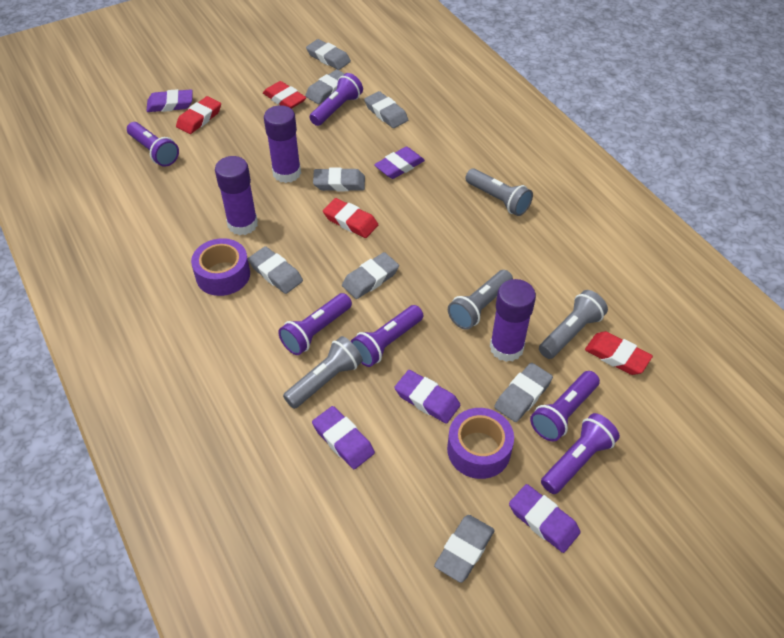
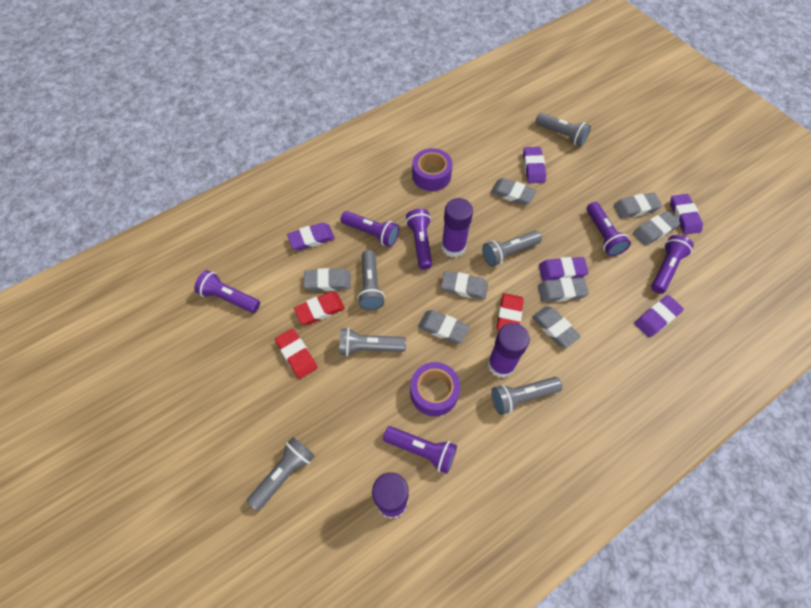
grey flashlight: [283,336,363,409] [448,270,513,330] [465,168,533,216] [539,290,608,359] = 4 -> [247,437,314,511] [339,328,406,356] [357,250,385,310] [482,231,542,267] [491,377,562,415] [535,113,591,146] = 6
red eraser: [176,96,221,134] [263,81,306,109] [323,198,378,238] [585,331,653,375] = 4 -> [275,328,317,379] [294,292,345,325] [497,293,524,331] = 3

